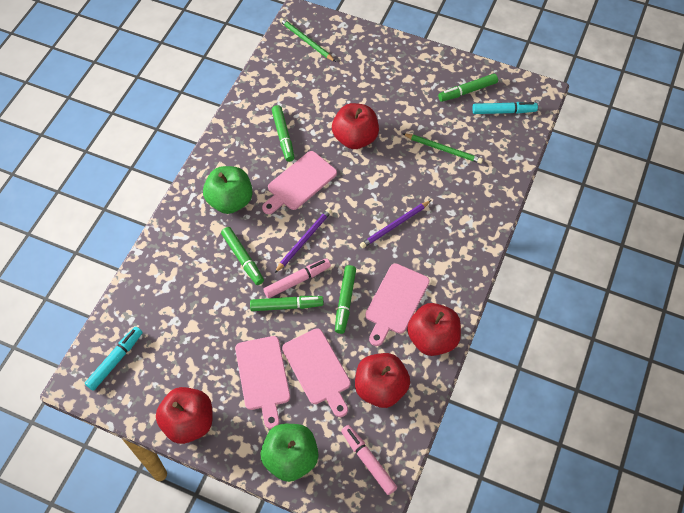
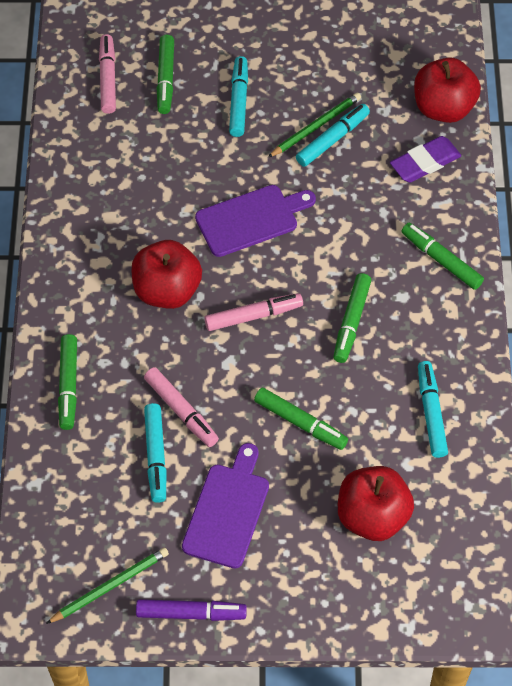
green apple: [203,166,253,214] [260,424,319,482] = 2 -> none = 0
pink cutting board: [235,336,290,429] [262,151,337,214] [282,328,351,417] [365,263,429,346] = 4 -> none = 0
pink marker: [263,258,331,298] [341,425,397,495] = 2 -> [99,34,116,114] [144,367,219,447] [204,293,303,331] = 3
purple cutting board: none = 0 -> [182,443,269,568] [195,185,316,257] = 2
purple eraser: none = 0 -> [390,136,462,182] = 1
purple marker: none = 0 -> [136,599,247,621] = 1
purple pencil: [275,208,332,273] [360,200,431,248] = 2 -> none = 0
red apple: [156,387,213,444] [332,103,379,149] [355,353,410,408] [407,303,461,356] = 4 -> [131,240,202,309] [338,466,414,541] [414,57,481,123] = 3
turquoise marker: [85,327,143,391] [472,102,538,114] = 2 -> [144,403,167,503] [229,56,248,137] [296,104,370,167] [418,361,448,458] = 4

